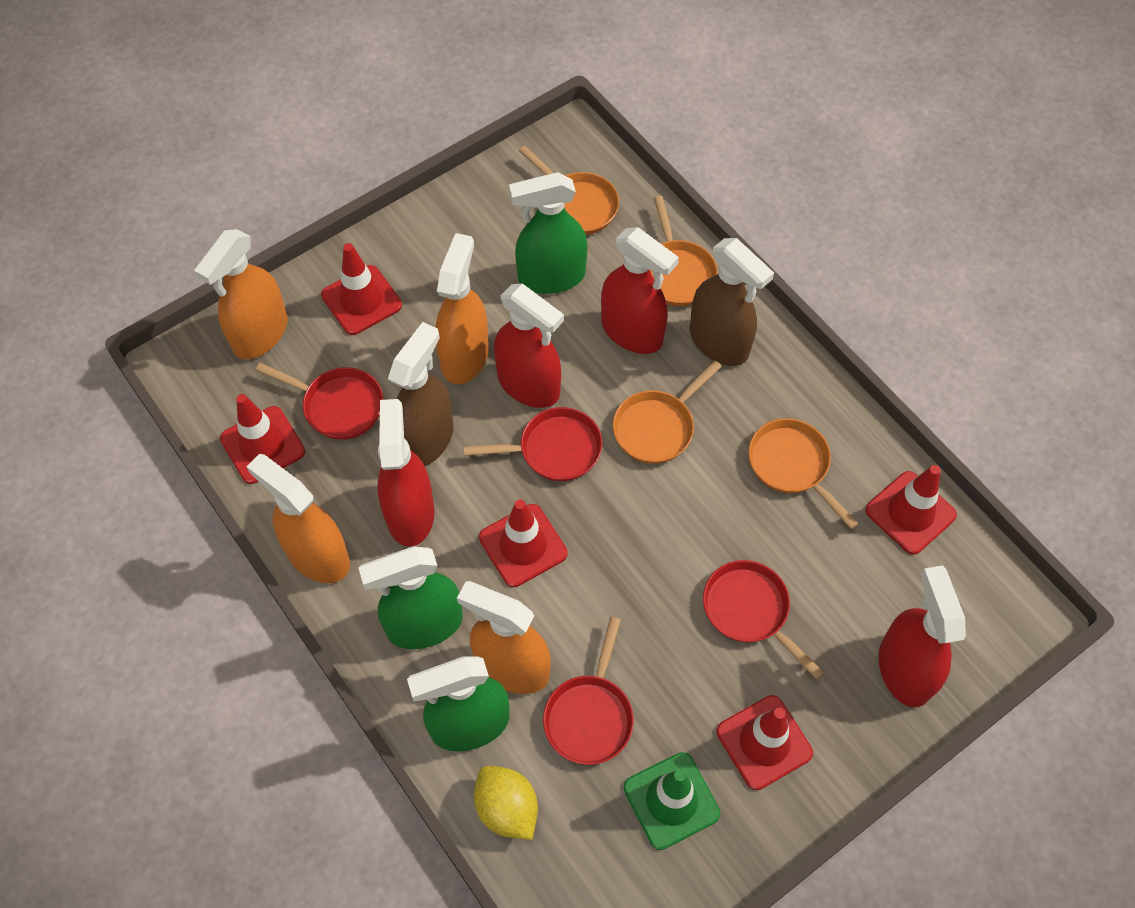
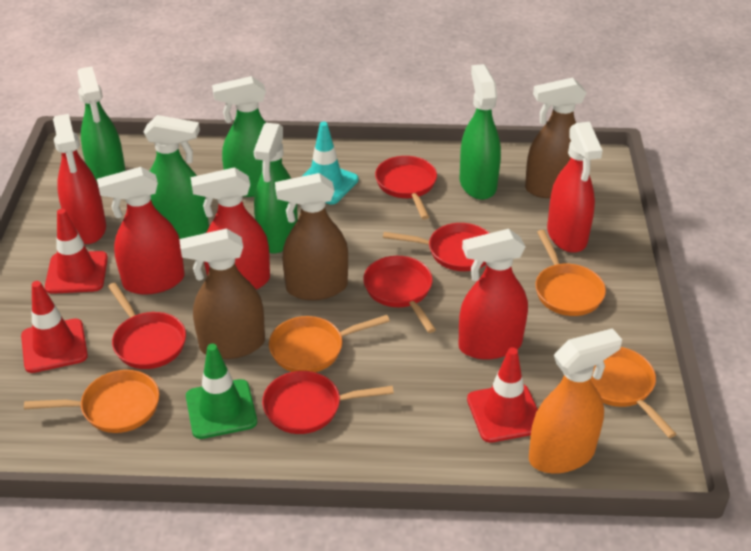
brown spray bottle: [388,322,453,466] [690,238,774,366] = 2 -> [179,228,265,359] [275,173,348,300] [525,77,587,198] = 3
green spray bottle: [359,546,463,649] [407,656,509,751] [509,172,587,294] = 3 -> [78,66,126,184] [144,115,209,239] [212,76,282,197] [254,123,298,253] [460,64,501,200] = 5
orange spray bottle: [194,229,288,359] [246,454,350,583] [435,233,489,384] [457,581,551,694] = 4 -> [529,328,622,474] = 1
red pan: [256,363,383,440] [463,407,603,481] [543,617,634,765] [703,560,824,680] = 4 -> [108,283,186,369] [262,371,394,434] [363,256,436,333] [375,156,437,219] [383,223,489,271] = 5
red spray bottle: [377,399,435,547] [494,283,564,408] [601,227,679,354] [878,565,966,707] = 4 -> [53,114,106,244] [97,167,184,295] [191,167,270,290] [458,229,528,359] [547,122,603,253] = 5
red traffic cone: [220,394,305,484] [321,243,402,335] [479,499,568,587] [716,695,813,790] [866,465,957,554] = 5 -> [21,281,88,373] [45,209,108,294] [467,347,538,443] = 3
turquoise traffic cone: none = 0 -> [301,122,358,205] = 1
yellow lemon: [474,766,538,840] = 1 -> none = 0

